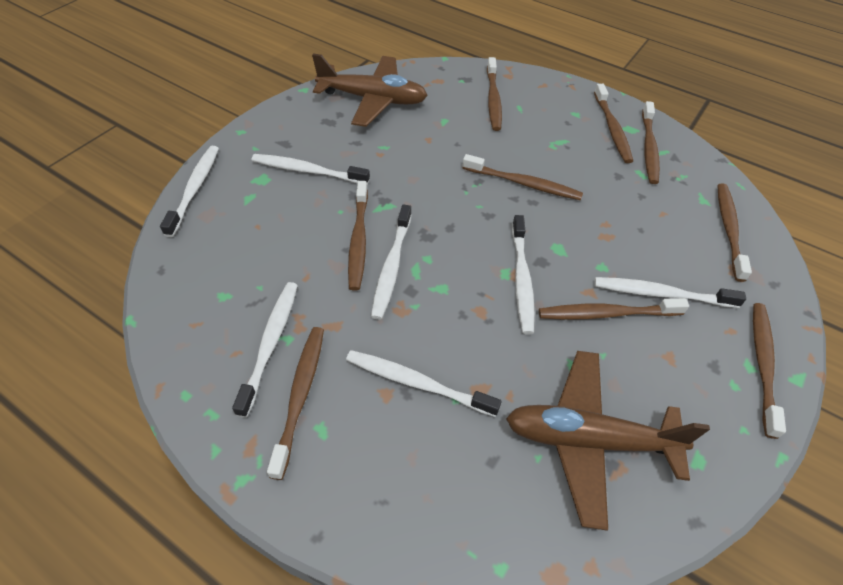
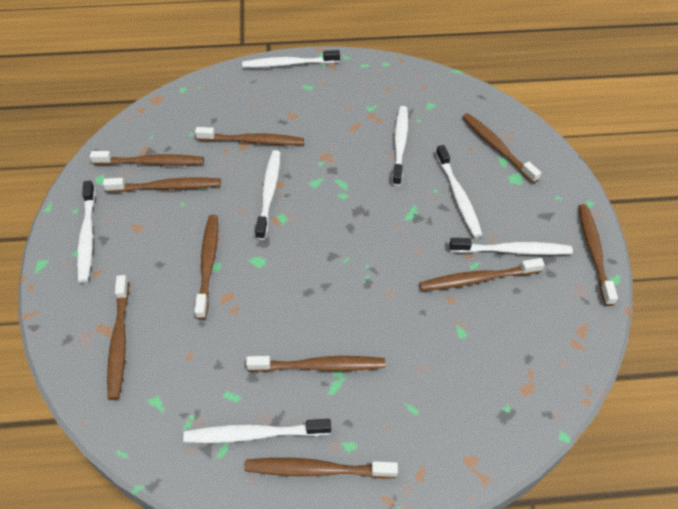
brown plane: [312,54,428,127] [506,351,710,531] = 2 -> none = 0
brown toothbrush: [267,327,324,480] [348,181,368,291] [463,154,583,200] [487,57,502,131] [539,298,689,320] [594,84,633,163] [642,101,660,184] [717,184,752,282] [753,303,786,439] = 9 -> [90,151,204,166] [103,178,221,192] [107,275,129,400] [194,215,218,319] [195,127,304,145] [245,458,398,479] [246,356,385,372] [419,258,545,291] [462,113,541,183] [578,204,618,306] = 10

